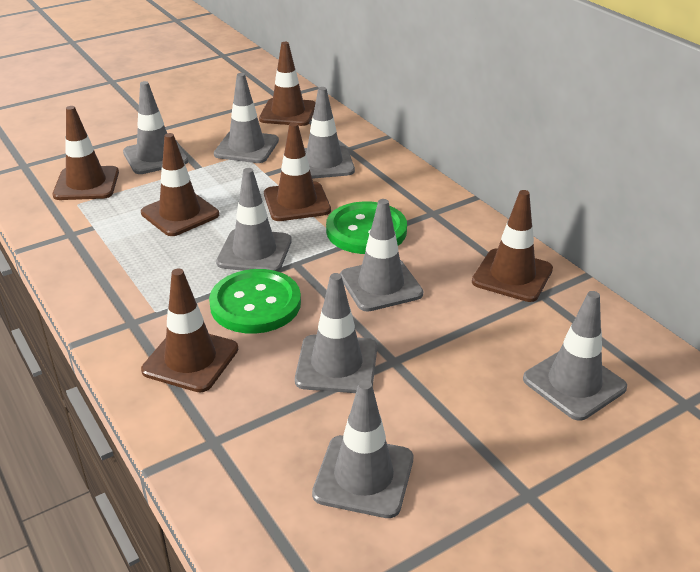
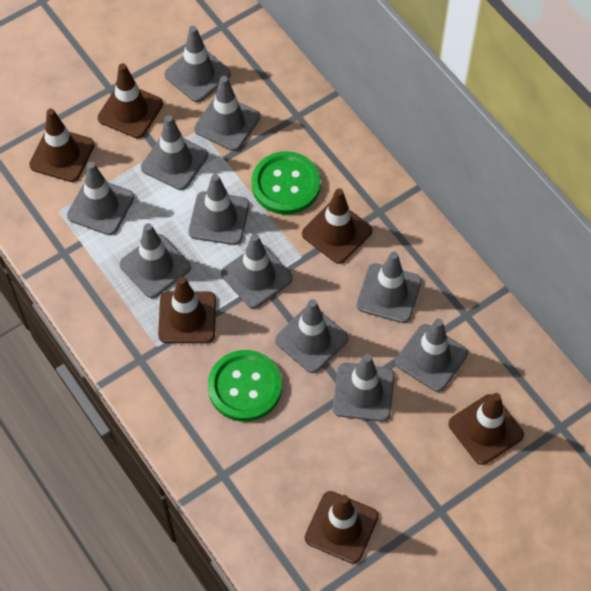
grey traffic cone: [123,81,189,174] [214,73,279,163] [216,168,292,272] [295,273,377,393] [304,87,355,179] [312,380,413,518] [340,199,423,312] [523,291,627,421] = 8 -> [67,162,134,235] [120,223,191,298] [141,115,208,190] [164,26,231,102] [189,174,249,245] [194,76,260,151] [221,234,293,308] [275,299,348,373] [333,354,395,422] [357,252,422,323] [395,318,468,392] = 11

